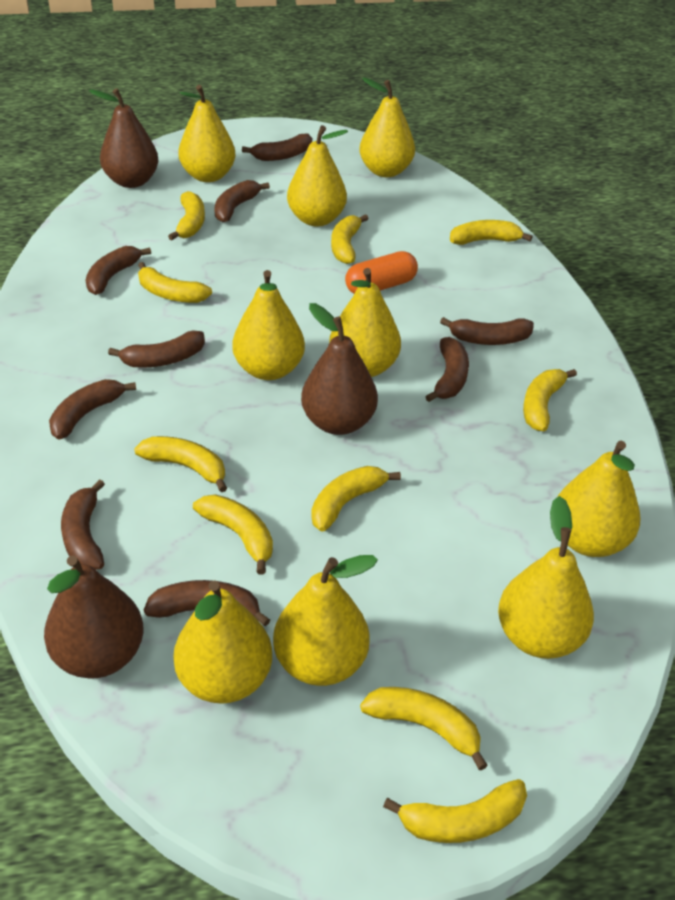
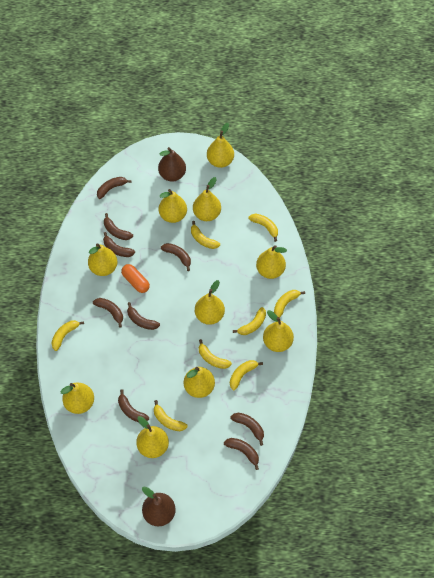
brown pear: [44,555,144,679] [89,89,158,188] [301,303,378,435] = 3 -> [142,486,176,526] [158,147,186,182] = 2
yellow banana: [134,436,227,492] [138,262,212,303] [168,191,205,240] [193,494,273,575] [311,466,401,532] [331,214,369,264] [360,687,488,771] [383,779,527,843] [450,220,532,245] [523,369,577,431] = 10 -> [51,320,84,351] [154,400,188,431] [191,221,220,249] [199,339,232,369] [230,360,263,390] [233,307,266,335] [248,214,278,242] [274,290,305,318] = 8
yellow pear: [173,580,272,704] [178,85,236,182] [232,270,305,380] [273,555,378,686] [287,125,348,226] [329,268,401,377] [359,78,415,177] [498,496,594,659] [557,441,640,557] = 9 -> [60,383,94,414] [88,243,118,276] [136,416,169,458] [159,189,187,223] [184,367,215,398] [193,177,221,221] [195,280,225,325] [207,123,234,168] [256,245,287,279] [263,310,294,352] = 10

